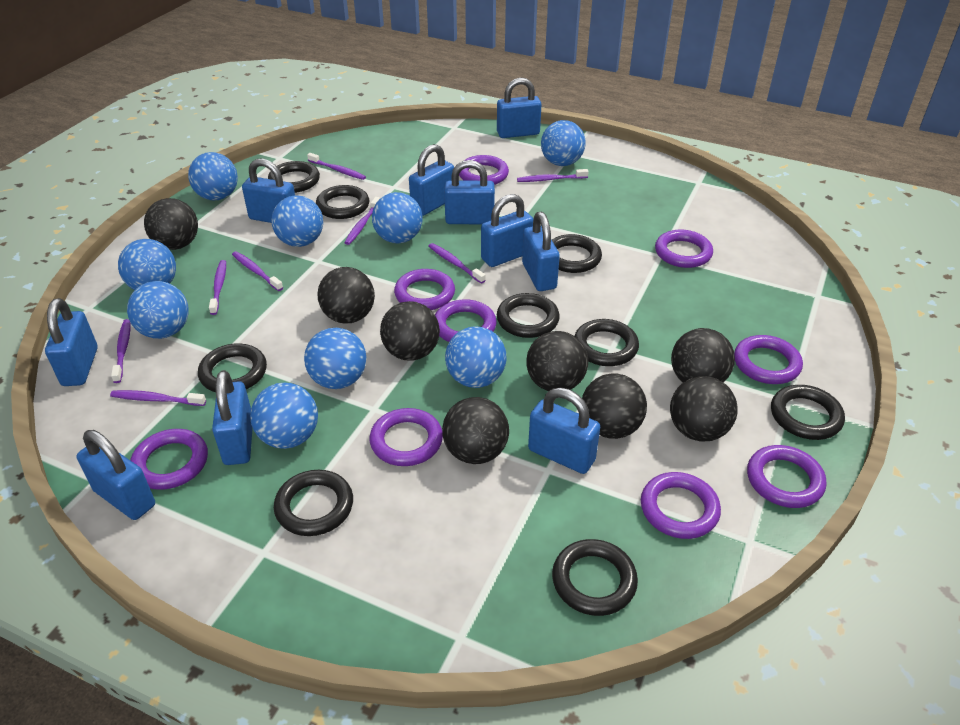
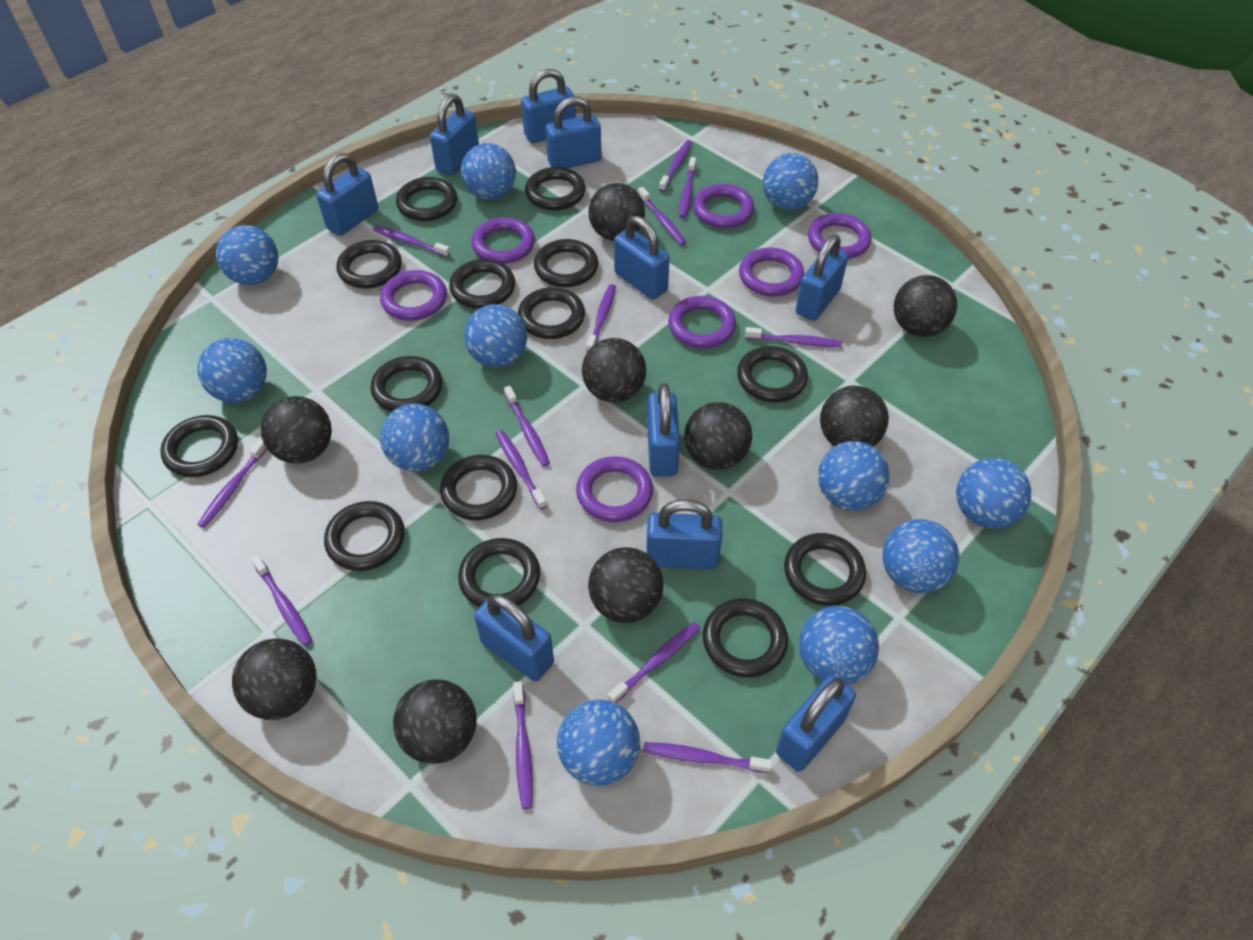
black ball: [144,198,198,250] [317,267,375,324] [380,301,440,361] [442,397,509,464] [526,331,588,391] [582,373,647,439] [670,376,738,442] [671,328,735,383] = 8 -> [232,638,317,720] [261,396,332,464] [393,679,477,764] [582,338,646,403] [588,183,645,241] [588,547,664,623] [684,402,752,470] [820,386,889,447] [894,275,957,337] = 9
black ring: [198,343,267,392] [268,161,320,193] [274,470,353,536] [316,185,369,219] [497,293,560,338] [552,234,602,273] [552,539,638,616] [574,319,639,366] [771,385,845,440] = 9 -> [161,415,238,477] [324,501,404,571] [336,240,402,288] [371,356,442,412] [396,177,457,221] [440,455,517,520] [449,259,515,309] [458,538,540,607] [518,287,585,339] [525,167,585,210] [534,239,598,287] [703,598,788,677] [737,346,808,402] [784,533,866,606] = 14
blue ball: [118,239,176,290] [127,281,189,339] [188,152,238,200] [250,383,318,449] [271,195,323,247] [304,328,366,389] [372,192,422,243] [445,327,507,388] [541,120,586,166] = 9 -> [197,338,267,403] [216,225,278,285] [380,404,449,471] [461,143,516,200] [464,304,527,368] [557,700,640,786] [763,153,818,210] [799,606,879,685] [818,441,890,511] [882,519,959,593] [956,458,1031,528] = 11
purple ring: [130,429,208,490] [369,408,443,466] [394,269,455,310] [435,299,497,342] [459,155,509,185] [641,472,721,539] [655,230,713,268] [734,335,803,384] [747,445,826,508] = 9 -> [380,270,447,321] [471,217,535,264] [576,456,653,522] [668,296,736,348] [693,184,754,228] [739,248,804,296] [808,213,871,259] = 7
purple toothbrush: [110,390,206,406] [111,319,131,383] [209,260,226,315] [232,251,283,291] [307,153,366,180] [344,197,380,245] [428,243,486,284] [517,169,589,182] = 8 -> [197,439,267,528] [251,555,312,646] [373,225,450,257] [496,430,547,510] [504,386,550,467] [513,681,533,809] [586,284,616,352] [608,622,700,703] [638,187,686,245] [643,742,773,773] [659,140,692,192] [679,157,696,218] [745,327,842,347] = 13

